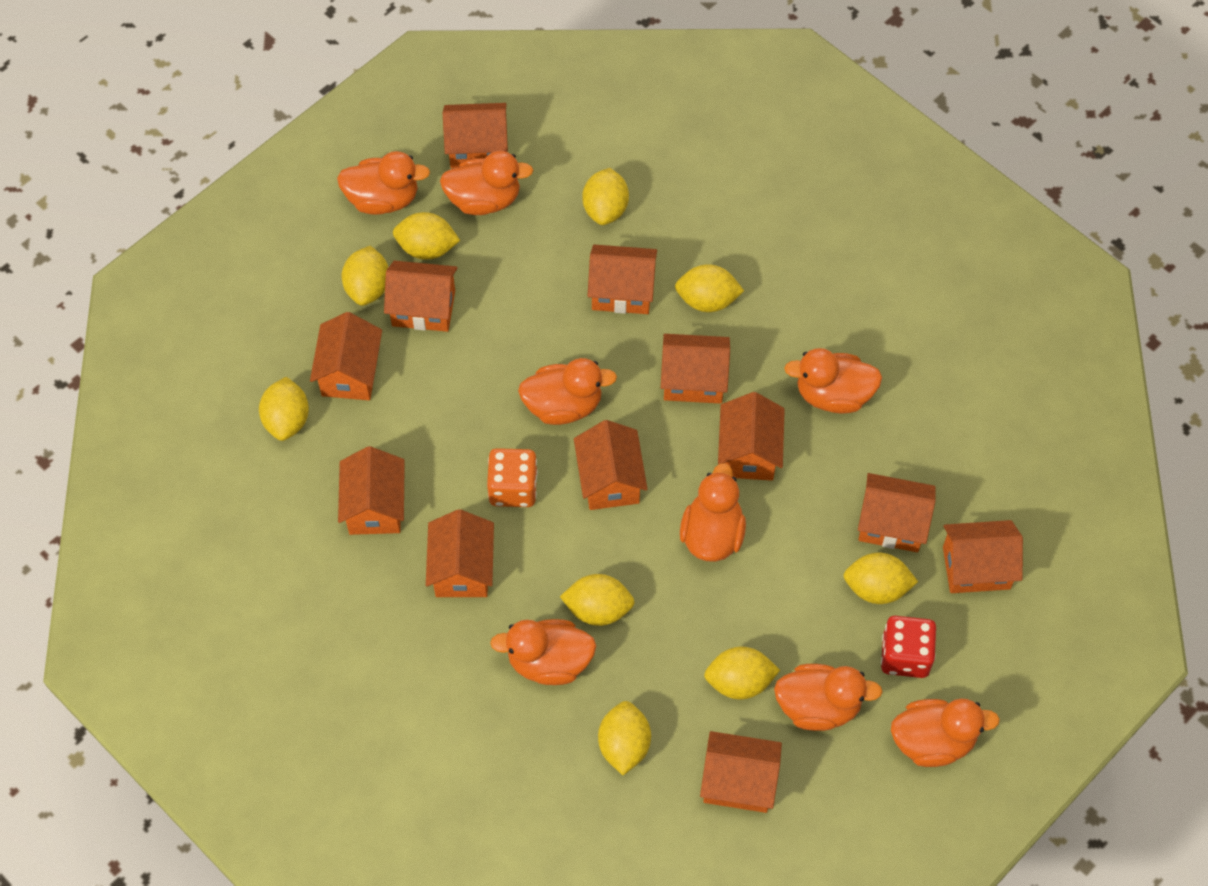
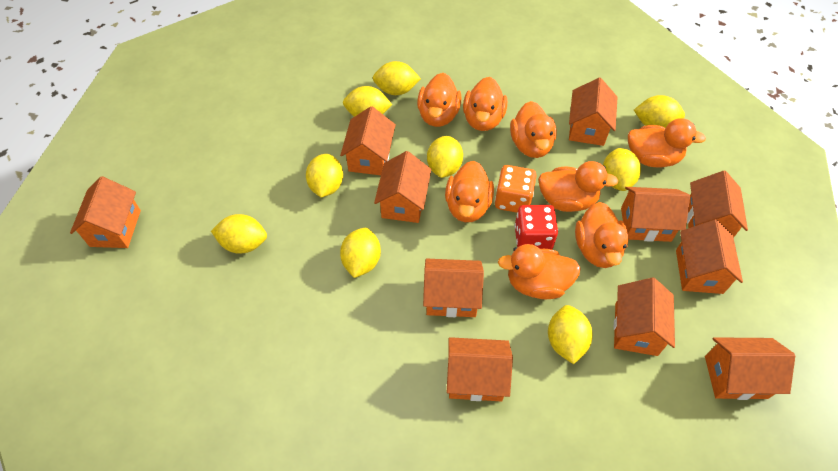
orange house: [310,312,382,400] [338,446,405,535] [384,261,458,332] [426,509,494,597] [443,103,508,169] [574,420,647,510] [587,245,657,314] [661,334,730,404] [700,731,782,813] [718,392,785,480] [858,473,936,552] [943,520,1023,593] = 12 -> [70,176,141,248] [340,106,396,175] [374,151,431,223] [423,259,484,317] [447,337,513,401] [569,78,618,146] [614,277,675,356] [621,187,690,242] [676,219,743,294] [687,171,748,238] [705,337,795,400] = 11

